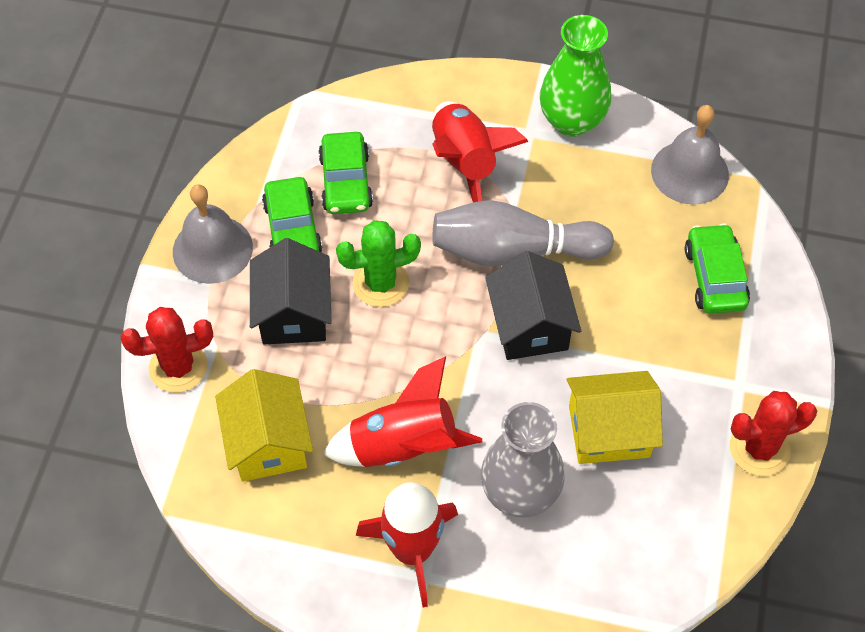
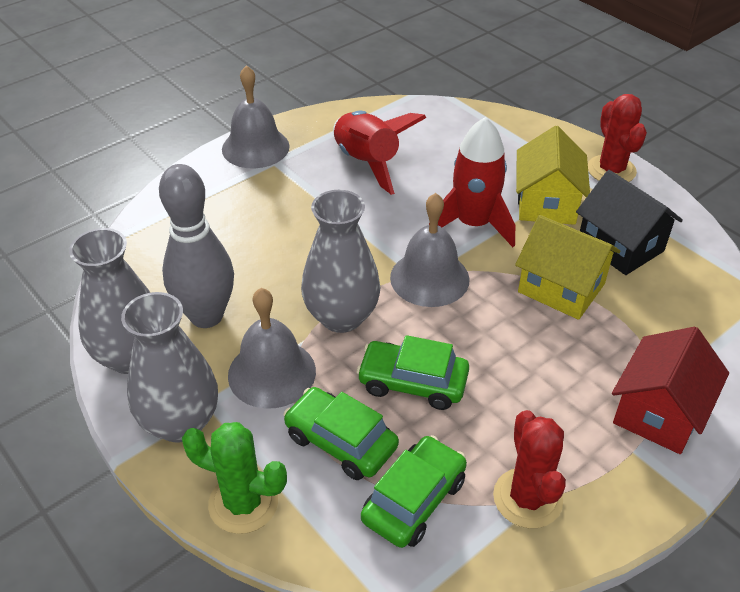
black house: [250,238,332,344] [485,251,581,360] = 2 -> [576,170,683,275] = 1
green vase: [540,15,611,137] = 1 -> none = 0
grey bell: [173,185,253,284] [651,105,729,205] = 2 -> [222,65,290,168] [228,288,316,409] [390,193,470,307] = 3
grey vase: [481,402,565,517] = 1 -> [69,228,151,374] [121,292,218,443] [301,190,381,333] = 3
red house: none = 0 -> [612,327,729,454] = 1
red rocket: [323,357,483,467] [356,482,458,607] [432,101,528,203] = 3 -> [333,111,427,195] [438,117,515,247] = 2

